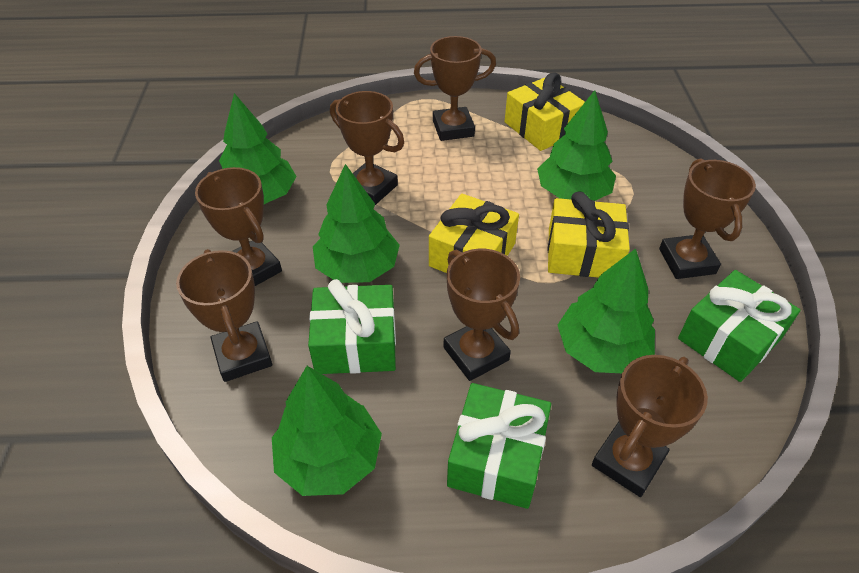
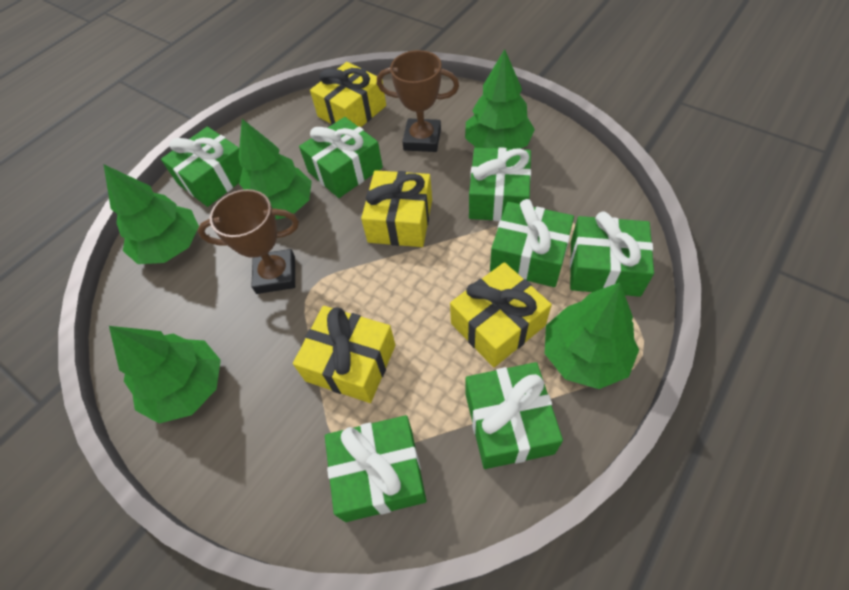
brown trophy: [176,249,272,382] [195,167,282,286] [330,91,404,205] [414,36,496,141] [443,249,520,381] [592,355,708,497] [659,159,756,279] = 7 -> [198,189,299,294] [377,50,459,152] = 2
green gift: [308,279,396,374] [447,383,551,509] [678,270,801,382] = 3 -> [161,127,243,207] [299,117,383,198] [325,415,427,522] [466,362,563,469] [469,147,531,221] [490,199,574,287] [570,211,654,297] = 7
yellow gift: [429,194,519,273] [504,72,585,151] [548,192,630,278] = 3 -> [293,306,395,403] [310,62,386,127] [361,170,432,247] [450,262,552,367] = 4

